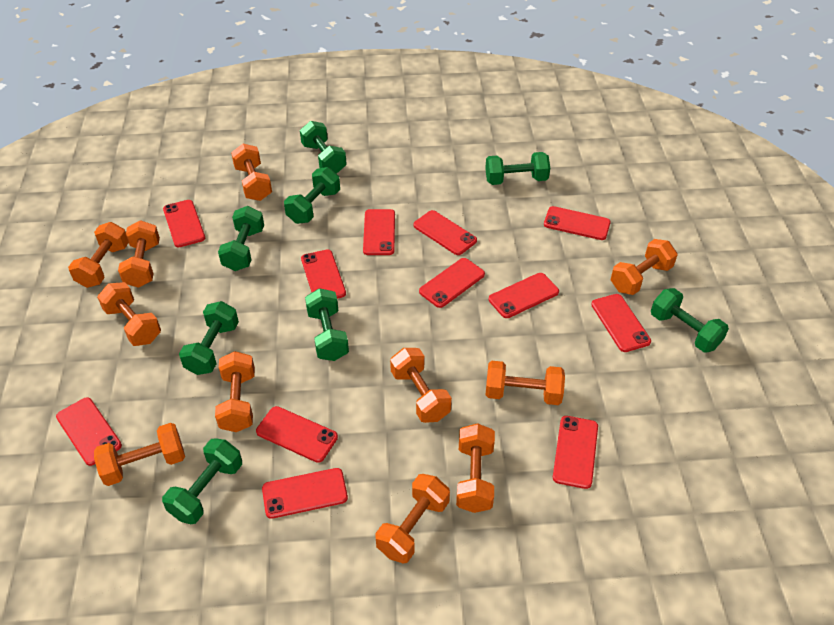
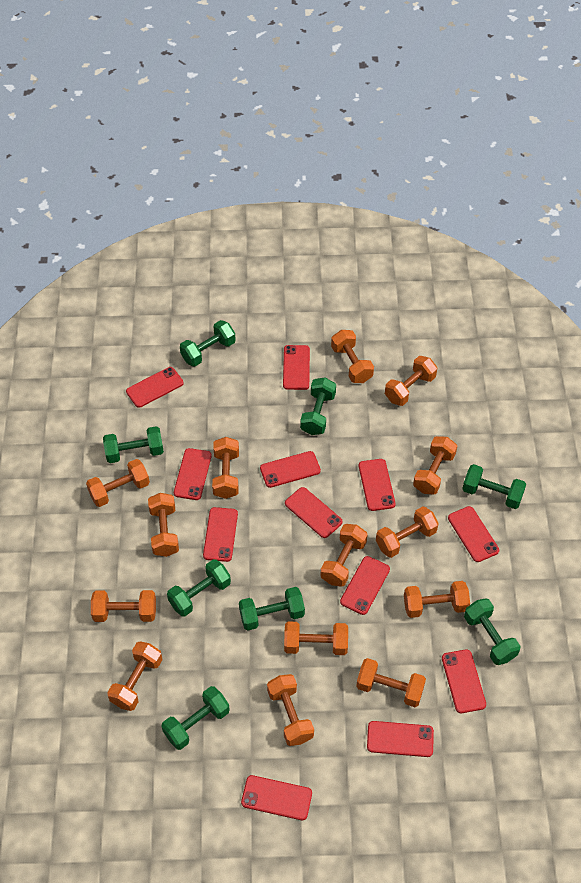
orange dumbbell: [68,222,129,288] [94,423,185,486] [97,282,161,346] [118,220,160,288] [215,351,255,432] [231,144,272,201] [375,474,450,563] [390,348,452,423] [456,423,495,513] [486,361,565,405] [611,239,678,295] = 11 -> [86,459,150,507] [91,590,156,622] [107,642,162,711] [148,493,179,557] [212,437,239,499] [267,674,314,746] [284,621,348,655] [320,524,368,587] [331,330,374,383] [356,658,426,707] [376,506,439,558] [385,356,437,406] [404,581,470,618] [413,436,457,495] = 14

